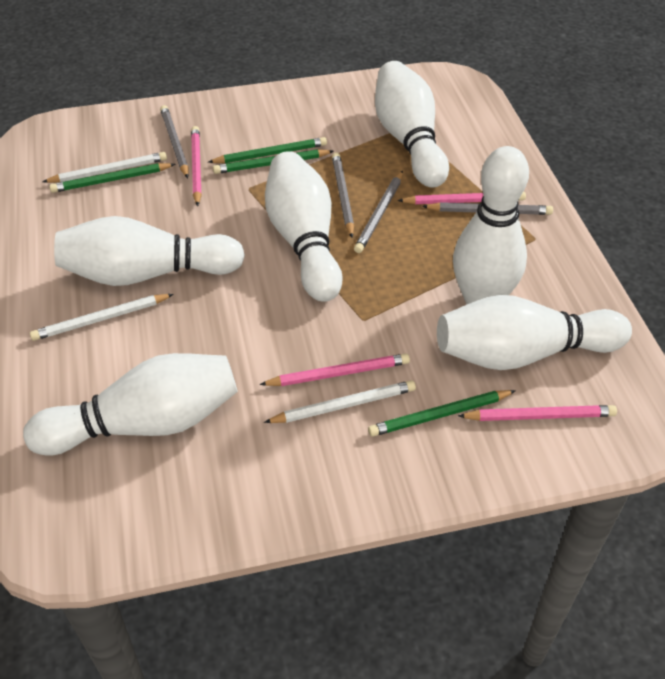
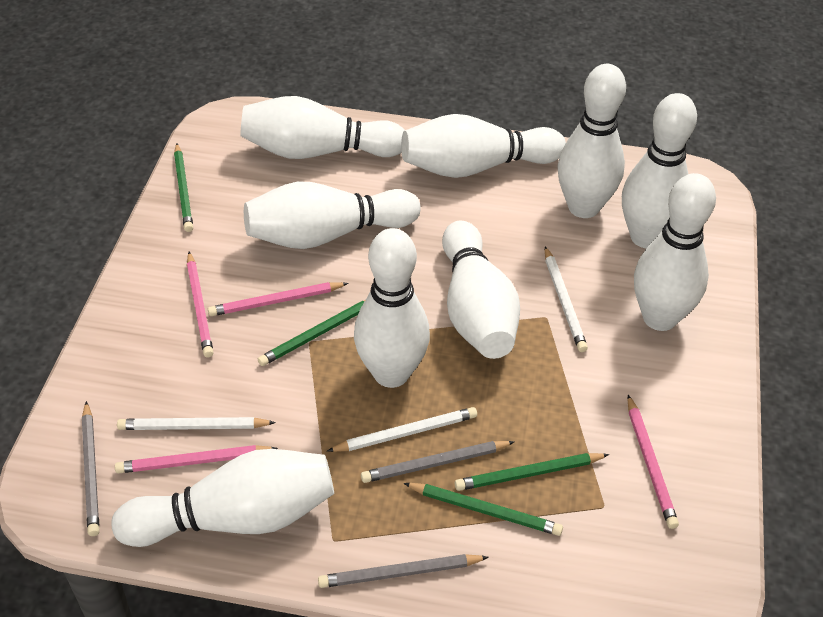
grey pencil: [160,105,189,178] [332,152,354,238] [354,171,403,253] [422,202,553,215] = 4 -> [82,401,99,536] [318,554,489,588] [361,441,514,483] = 3
white bowling pin: [23,353,238,455] [54,216,245,286] [265,151,343,302] [375,61,449,188] [437,295,632,370] [453,146,529,305] = 6 -> [111,449,334,547] [240,96,405,159] [244,181,421,249] [354,228,430,388] [401,114,566,178] [442,221,520,359] [558,64,626,218] [622,93,697,248] [634,173,716,331] = 9

